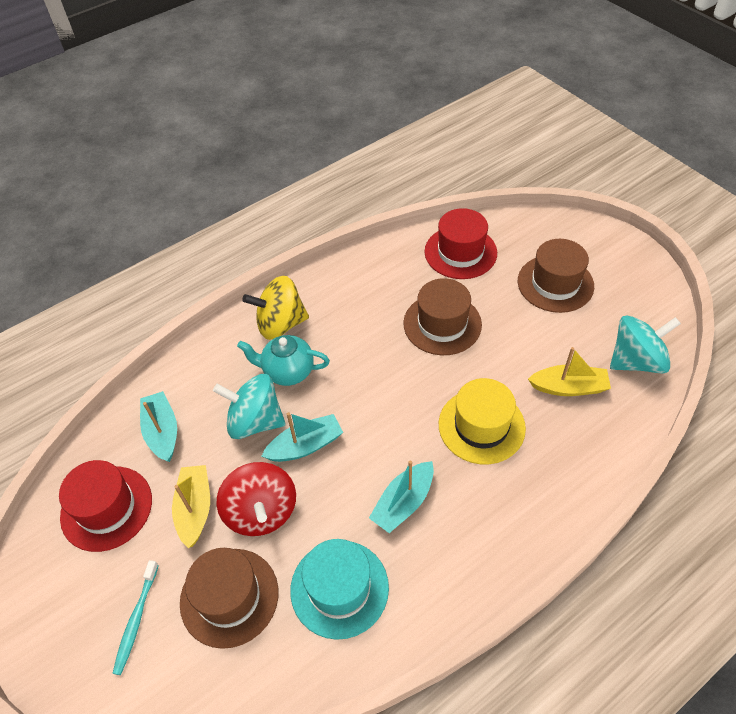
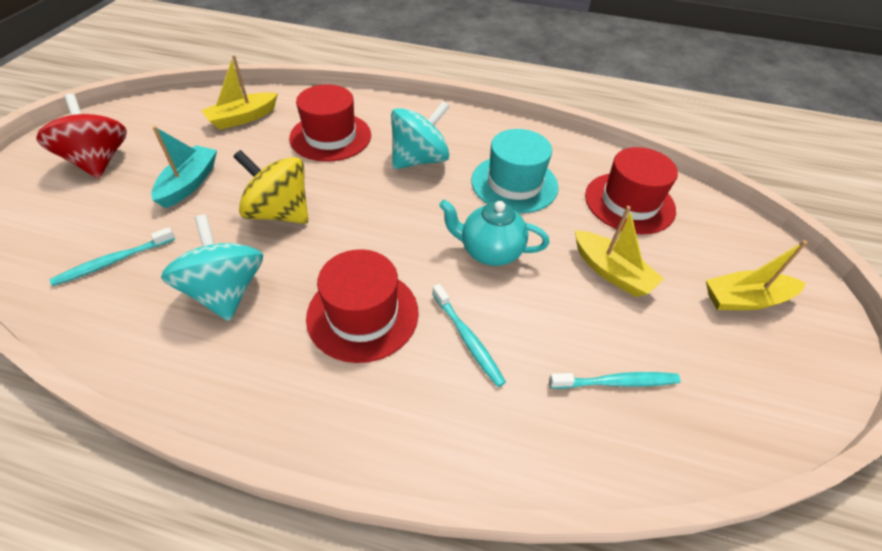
brown hat: [180,548,278,649] [403,278,482,355] [518,239,594,313] = 3 -> none = 0
red hat: [59,460,152,552] [425,208,497,279] = 2 -> [289,85,371,162] [306,249,419,363] [585,147,678,234] = 3
turquoise boat: [140,391,177,462] [262,412,343,462] [369,461,434,533] = 3 -> [151,126,217,208] = 1
turquoise toothbrush: [112,560,159,675] = 1 -> [50,227,175,286] [432,284,506,387] [549,372,681,389] = 3
yellow boat: [172,465,210,548] [528,347,611,396] = 2 -> [201,55,278,130] [575,206,664,297] [706,240,808,310] = 3
yellow hat: [439,378,526,464] = 1 -> none = 0

